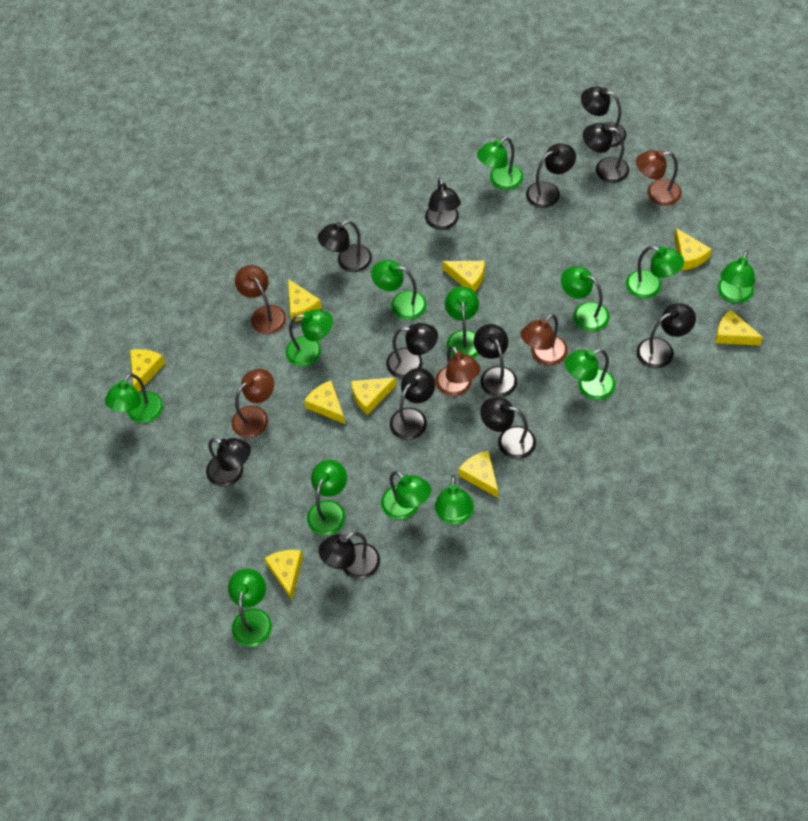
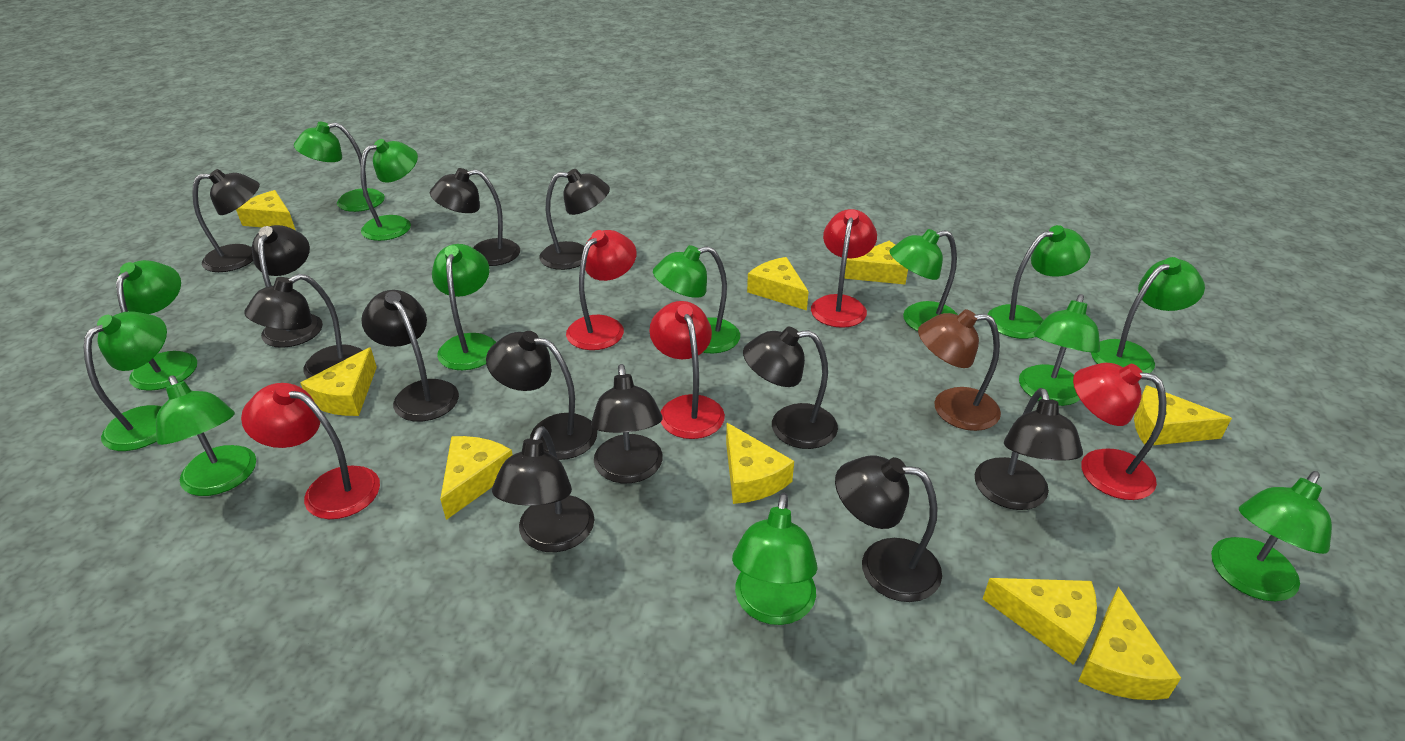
brown lamp: [232,368,274,438] [235,265,286,334] [435,345,481,396] [520,314,568,365] [636,150,682,206] = 5 -> [918,309,1001,431] = 1
red lamp: none = 0 -> [241,383,380,519] [566,230,637,350] [649,301,725,439] [811,209,877,328] [1073,363,1167,500] = 5

